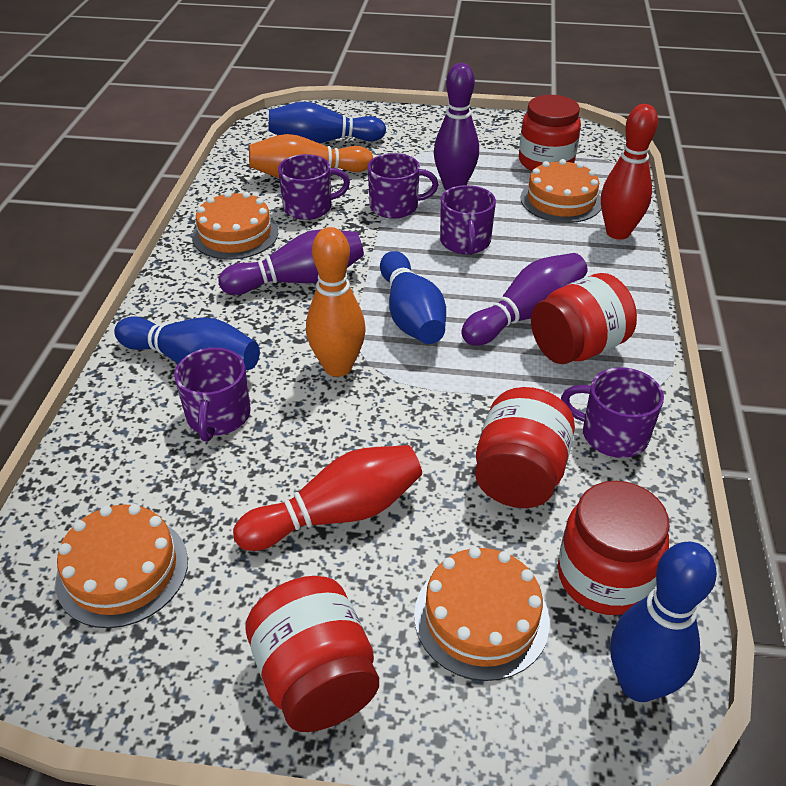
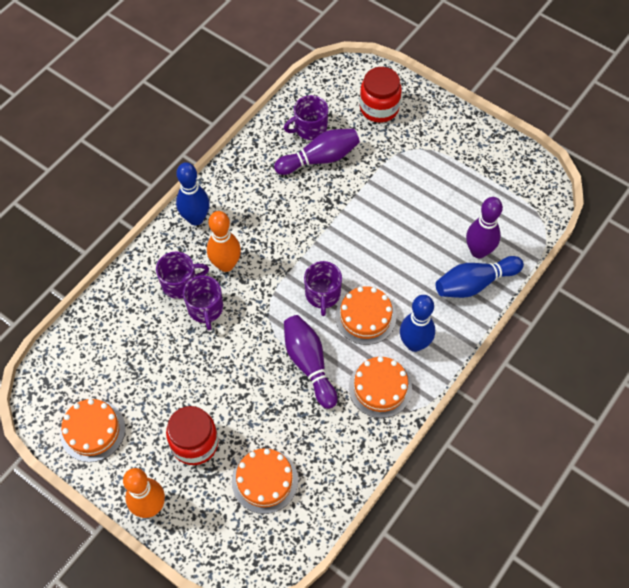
blue bowling pin: [114,316,260,370] [268,102,386,143] [380,251,446,344] [610,541,717,702] = 4 -> [176,162,210,226] [400,295,435,352] [436,256,524,298] = 3
purple mug: [174,347,251,442] [278,154,350,220] [368,153,438,219] [440,185,496,255] [561,367,664,458] = 5 -> [156,252,209,299] [183,275,223,330] [284,95,328,140] [304,261,342,316] = 4
red bowling pin: [233,445,422,551] [601,104,658,240] = 2 -> none = 0
red jar: [245,576,379,732] [475,387,575,508] [519,95,581,171] [531,273,637,364] [558,481,670,615] = 5 -> [166,406,219,465] [360,67,402,123] = 2

